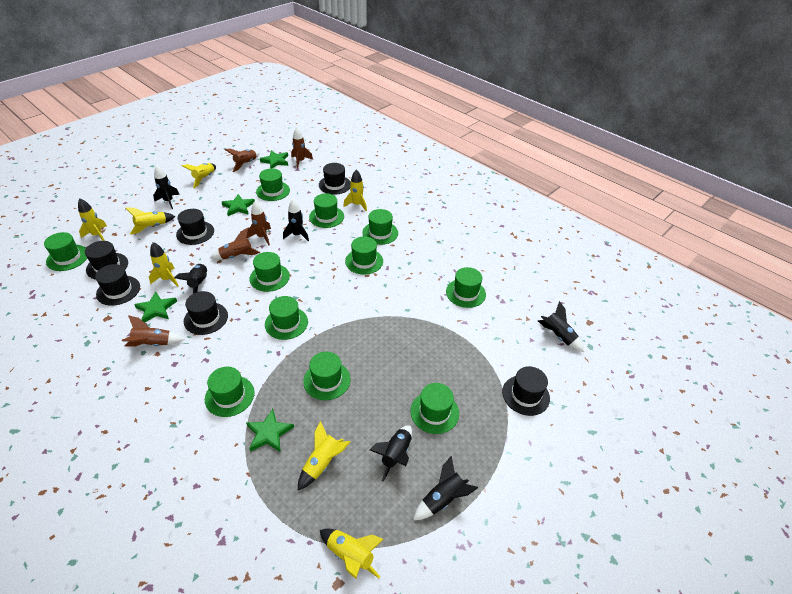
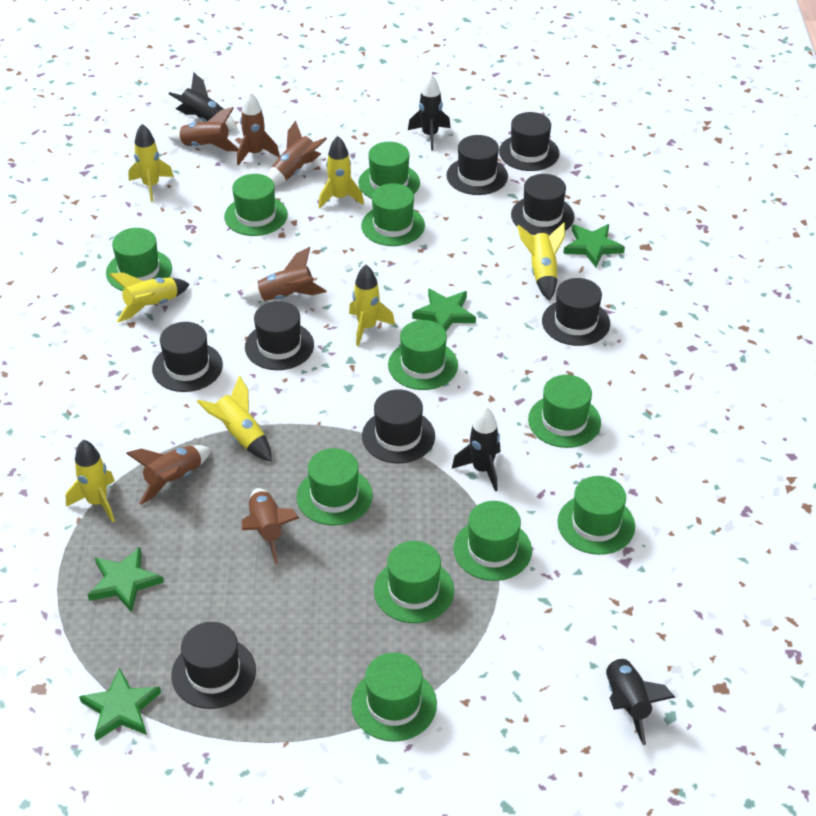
black hat: [85,241,128,280] [95,264,140,306] [176,209,214,245] [184,291,228,335] [319,163,351,195] [502,366,550,416] = 6 -> [152,322,223,392] [171,622,256,709] [245,301,314,370] [362,389,435,463] [447,135,508,195] [499,112,559,171] [511,174,574,235] [542,278,610,346] = 8
black rocket: [153,165,180,209] [174,263,207,294] [283,199,309,242] [370,425,412,482] [413,456,478,520] [538,301,584,352] = 6 -> [169,72,238,131] [408,75,451,151] [452,407,500,491] [606,653,676,745] = 4
brown rocket: [122,315,185,347] [210,228,260,260] [225,149,259,172] [247,201,271,245] [291,127,313,169] = 5 -> [126,445,211,505] [168,107,238,151] [237,92,280,166] [241,247,327,301] [241,488,299,564] [267,120,327,186] = 6

